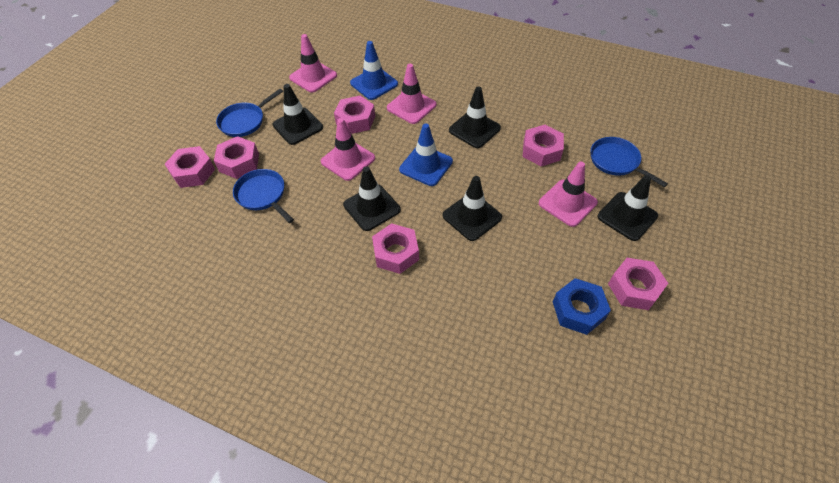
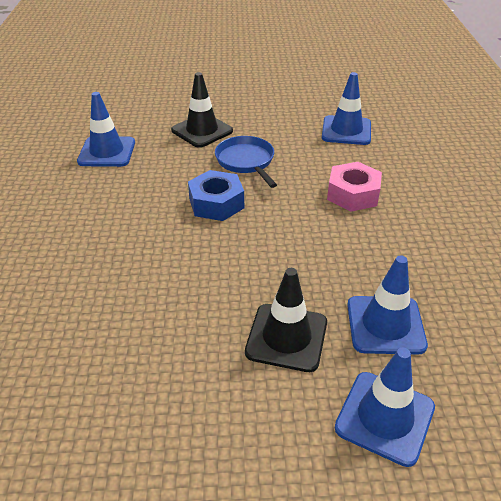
black traffic cone: [273,84,323,145] [343,166,401,231] [443,176,502,241] [449,87,501,148] [597,175,658,241] = 5 -> [171,72,233,148] [245,268,327,372] = 2
blue pan: [216,89,283,137] [233,169,294,223] [590,137,668,187] = 3 -> [215,136,277,188] = 1
blue traffic cone: [350,41,398,100] [399,123,453,186] = 2 -> [77,92,135,167] [322,72,371,145] [335,348,435,467] [347,255,428,355] = 4
pink nut: [165,146,215,188] [214,136,259,179] [334,96,375,134] [372,223,419,274] [523,125,564,166] [608,258,668,310] = 6 -> [327,162,382,212] = 1
pink traffic cone: [289,34,337,93] [321,118,375,181] [387,64,437,124] [539,162,598,227] = 4 -> none = 0

